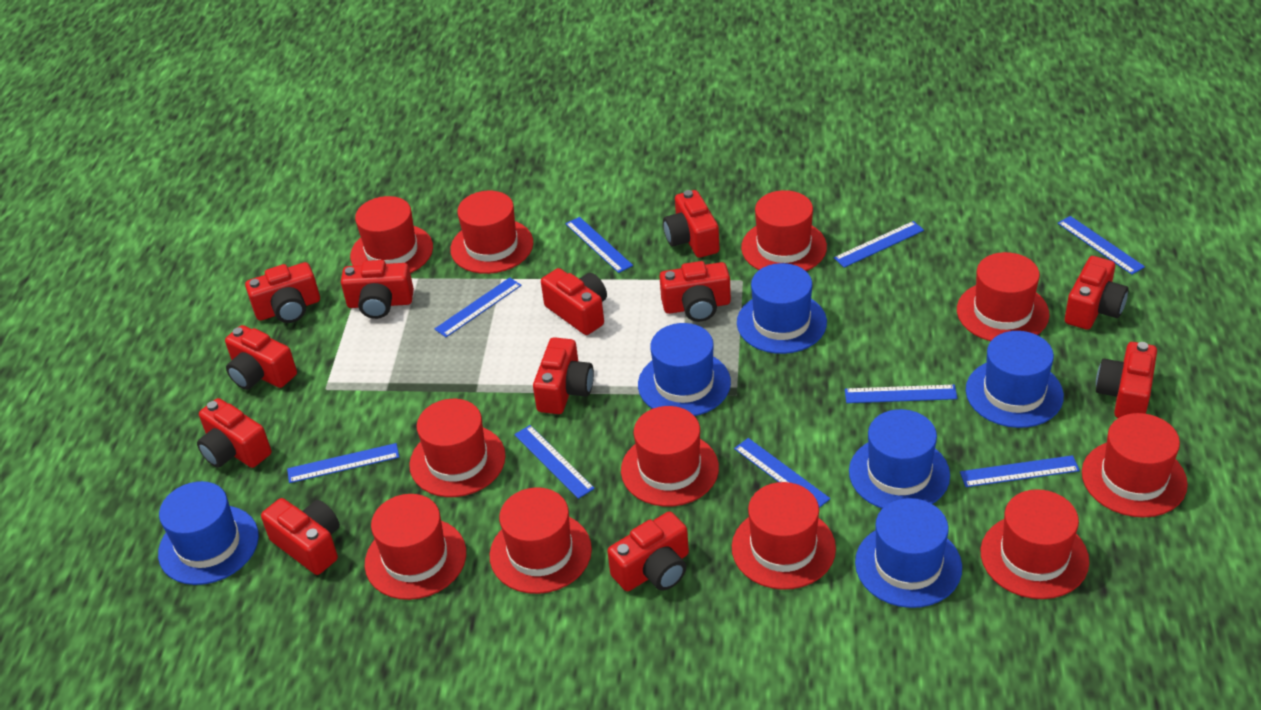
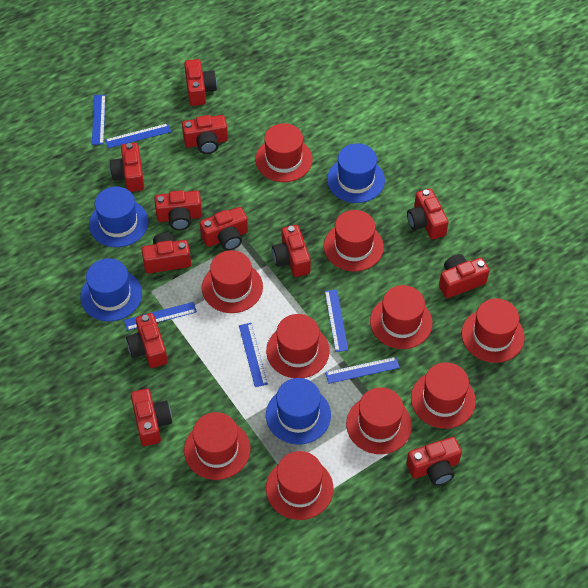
blue hat: [158,481,259,585] [638,323,731,416] [737,263,827,354] [849,409,950,509] [855,498,962,608] [966,331,1064,428] = 6 -> [81,258,142,322] [89,187,148,247] [266,378,331,445] [327,144,385,203] = 4
blue ruler: [287,443,399,483] [435,278,522,337] [514,425,595,499] [565,217,633,273] [734,438,830,508] [834,221,924,268] [845,384,957,403] [960,455,1080,487] [1058,216,1145,275] = 9 -> [92,95,106,145] [105,123,171,148] [124,302,197,331] [239,323,268,387] [325,290,348,352] [325,357,400,384] = 6
red hat: [350,196,433,273] [365,494,466,600] [409,399,506,497] [450,191,533,274] [490,487,592,594] [621,406,719,507] [732,482,836,590] [741,190,827,271] [957,252,1050,341] [981,489,1089,599] [1082,413,1188,517] = 11 -> [184,412,251,480] [202,250,263,313] [255,123,313,182] [266,314,330,378] [266,451,333,520] [324,210,384,271] [346,387,412,454] [370,285,433,349] [411,362,476,429] [462,298,525,363] = 10

